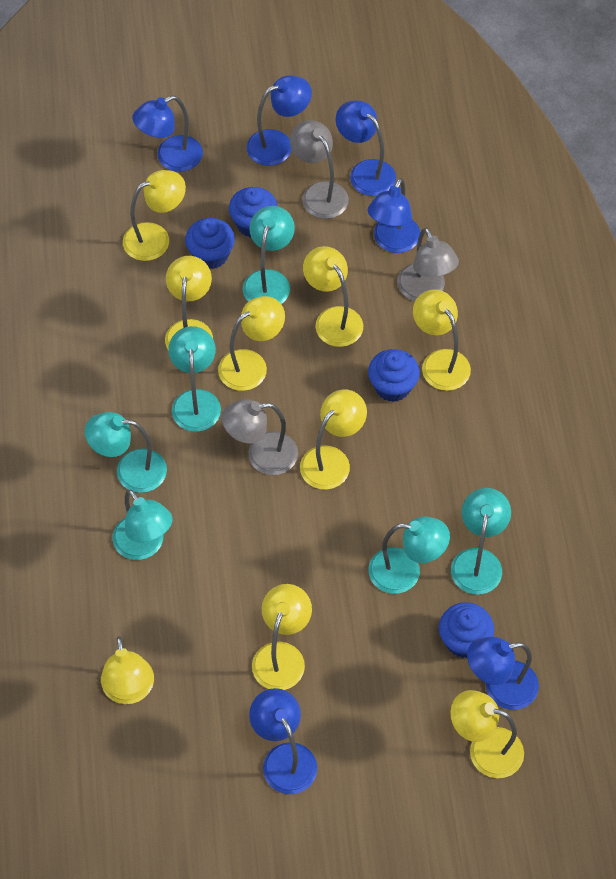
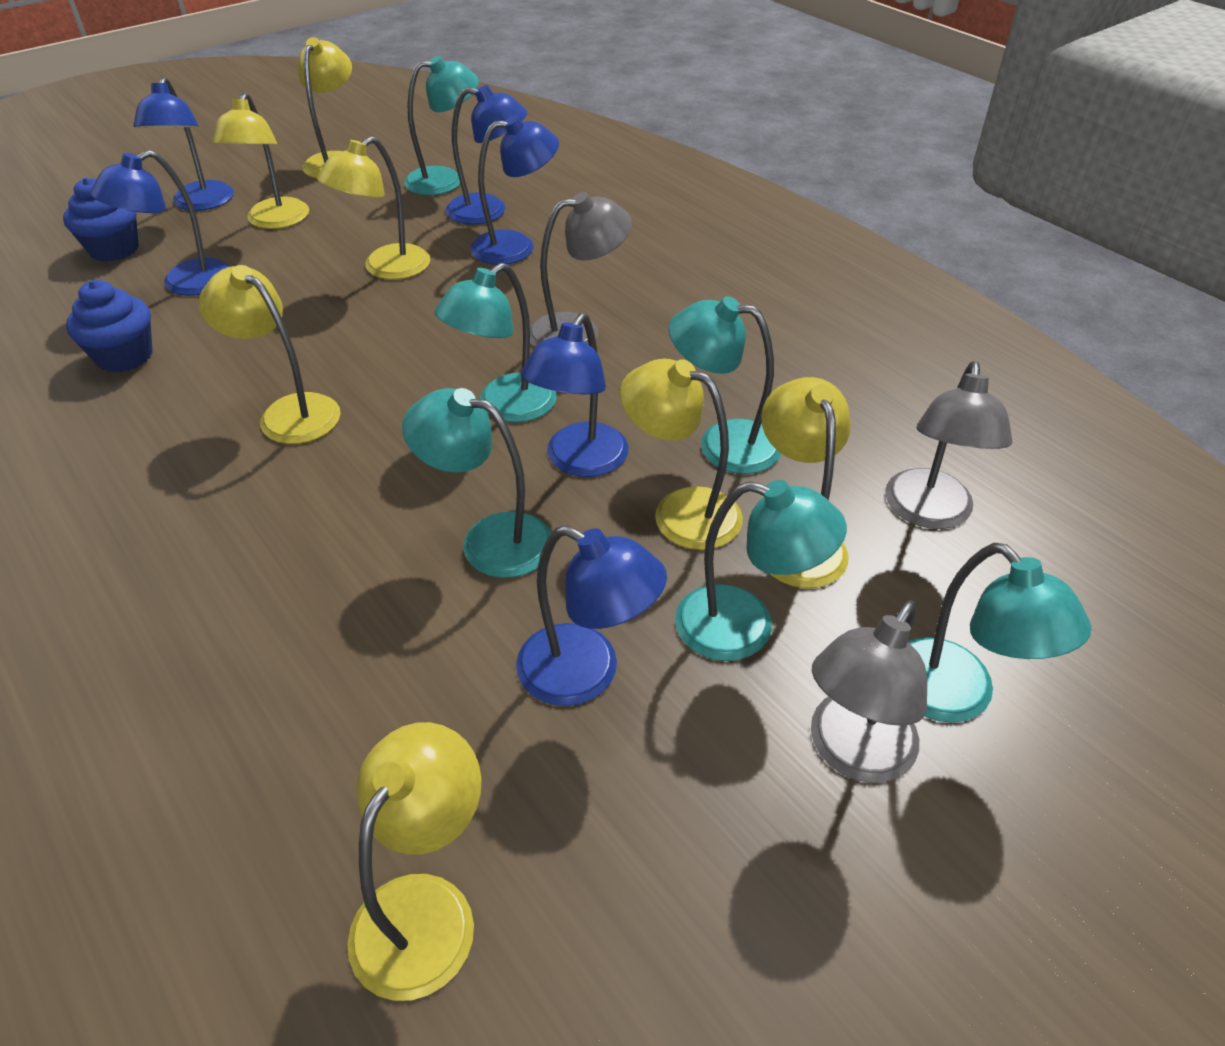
blue cupcake: [185,218,235,269] [229,187,278,238] [368,349,420,402] [439,602,494,658] = 4 -> [63,178,139,262] [66,280,153,373] = 2
yellow lamp: [101,636,154,704] [123,170,186,261] [165,256,213,349] [218,296,285,391] [252,584,312,690] [300,389,367,490] [303,246,363,347] [413,289,471,391] [450,690,524,778] = 9 -> [199,265,341,444] [211,93,309,229] [298,37,352,178] [317,136,430,280] [347,722,482,1001] [620,359,743,550] [761,377,851,588] = 7

